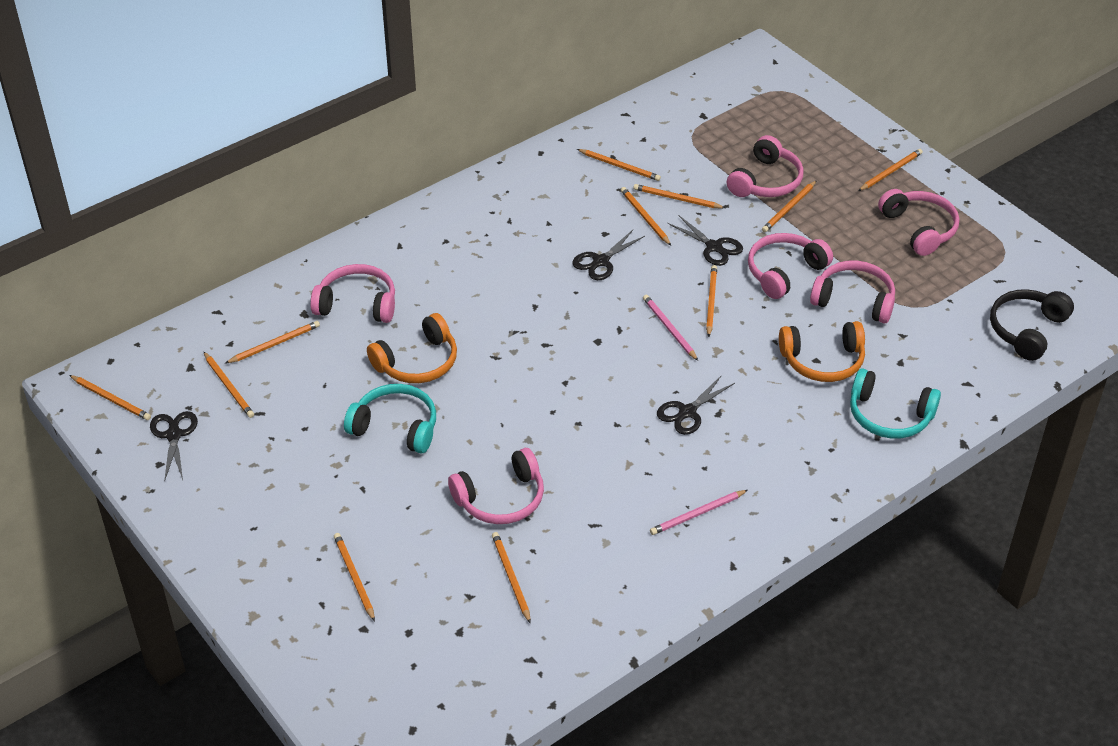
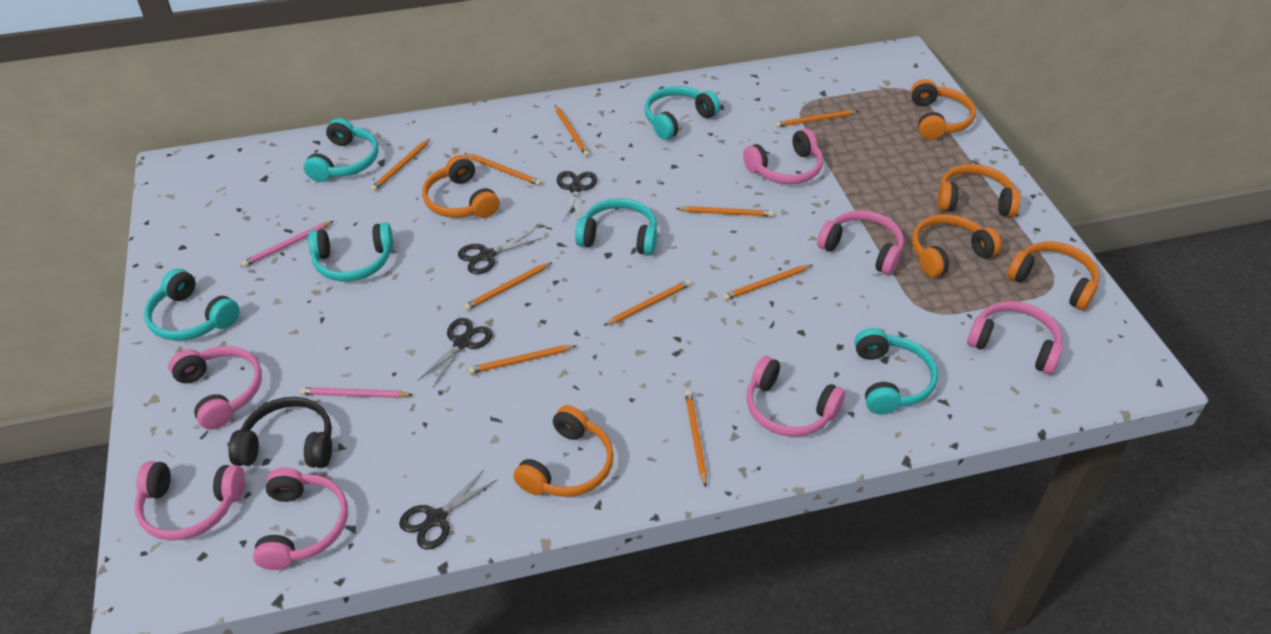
orange headphones: [367,313,457,383] [779,321,865,382] = 2 -> [422,155,499,218] [513,405,614,497] [911,79,976,140] [912,214,1001,278] [937,164,1021,217] [1007,242,1099,310] = 6
orange pencil: [69,375,151,420] [203,351,254,418] [225,321,320,364] [334,533,375,622] [492,532,531,624] [577,149,661,181] [621,187,671,246] [633,184,725,208] [706,265,717,337] [762,180,817,232] [858,149,923,191] = 11 -> [371,139,430,192] [464,153,542,186] [464,262,552,310] [468,345,576,374] [555,105,590,157] [603,280,691,326] [676,206,774,217] [685,391,707,487] [723,265,812,300] [775,110,858,127] = 10
pink headphones: [310,264,395,323] [448,448,544,524] [727,135,804,197] [748,233,833,299] [810,261,895,323] [878,189,959,256] = 6 -> [135,461,245,540] [169,346,262,430] [253,468,348,570] [743,129,823,184] [747,356,845,437] [817,210,904,275] [967,301,1063,374] = 7
turquoise headphones: [344,384,436,454] [850,368,941,439] = 2 -> [144,269,240,341] [304,118,379,182] [308,223,393,282] [575,198,657,255] [645,86,720,140] [855,328,938,414] = 6

